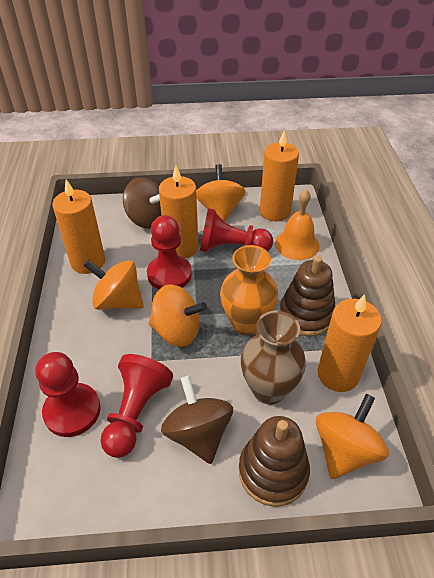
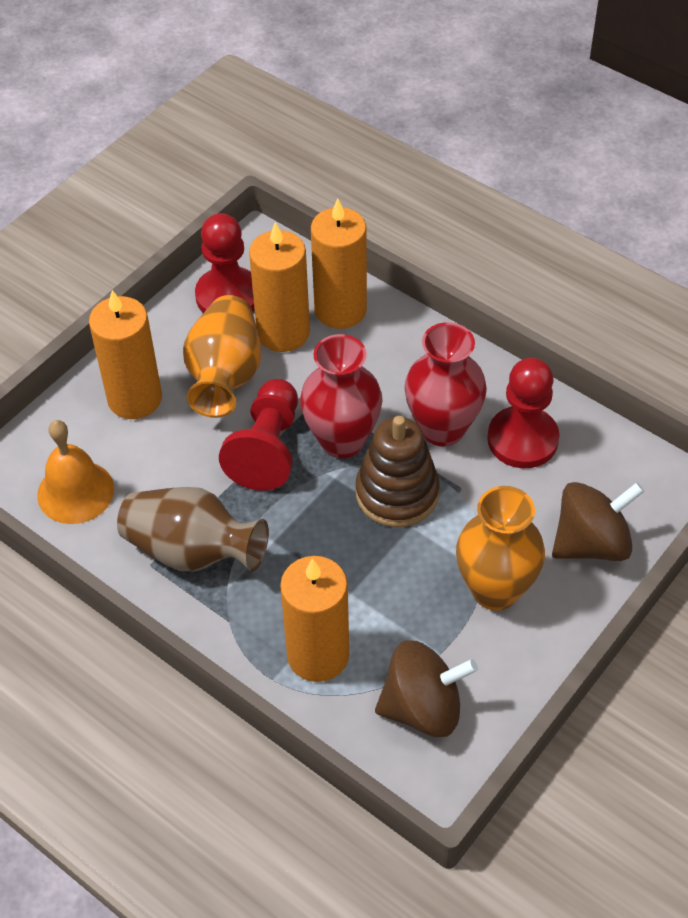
brown stacking toy: [239,416,310,507] [279,256,335,336] = 2 -> [356,416,440,527] = 1
orange spinning top: [84,260,144,310] [148,284,207,347] [196,164,245,222] [316,394,389,479] = 4 -> none = 0
orange vase: [220,245,278,336] = 1 -> [183,295,261,418] [456,486,545,610] = 2
red pawn: [35,352,101,437] [100,354,173,458] [147,215,192,289] [200,208,273,252] = 4 -> [195,213,255,313] [219,379,298,491] [487,358,559,468] = 3
red vase: none = 0 -> [300,334,383,458] [404,322,487,447] = 2

